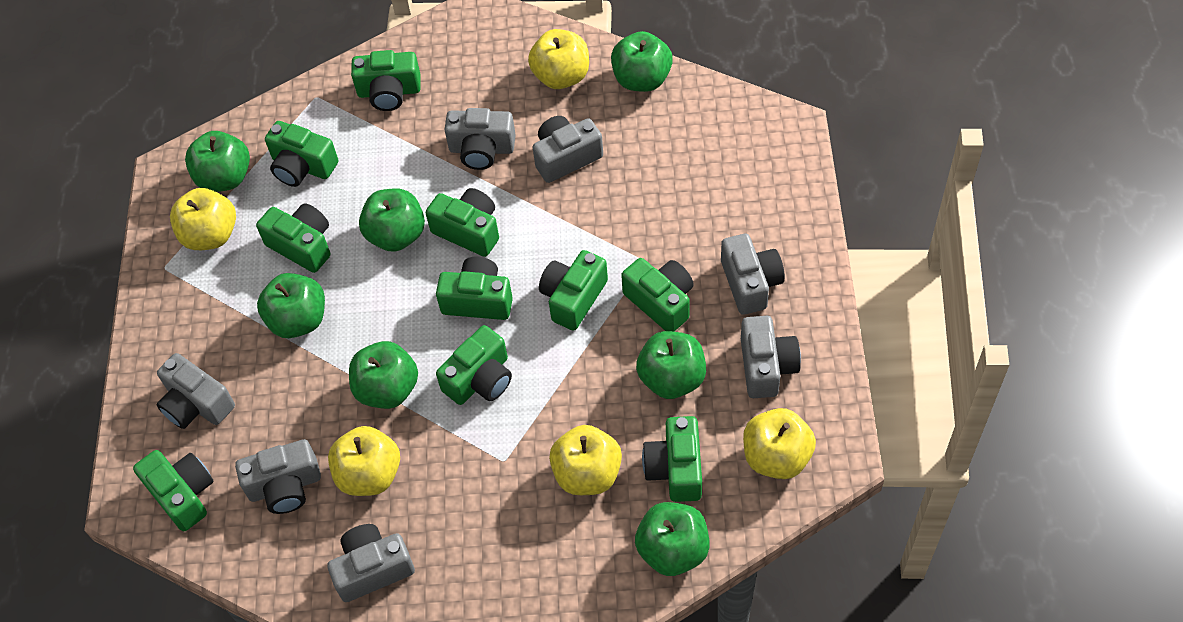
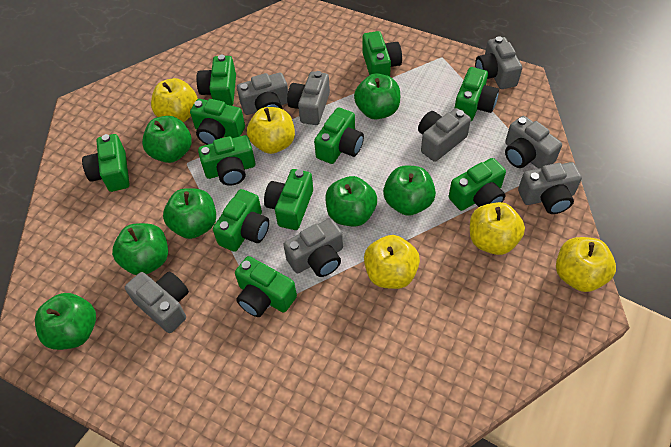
green camera: [133,450,214,531] [256,203,330,273] [265,121,338,187] [351,50,421,111] [426,188,499,257] [436,257,513,320] [436,325,512,405] [539,250,608,331] [621,258,694,332] [642,416,702,502] = 10 -> [82,134,129,192] [190,99,245,145] [196,55,236,106] [198,135,255,186] [213,189,269,252] [235,256,297,317] [264,169,313,230] [314,107,364,164] [363,31,402,77] [449,158,506,211] [454,67,499,121] = 11
grey camera: [157,353,235,429] [235,439,321,514] [327,524,415,602] [445,108,516,170] [533,116,603,183] [721,234,785,315] [741,316,801,398] = 7 -> [125,272,189,333] [237,73,288,115] [283,218,343,277] [287,71,330,125] [418,108,471,162] [475,36,522,89] [505,116,562,169] [518,162,582,214] = 8

